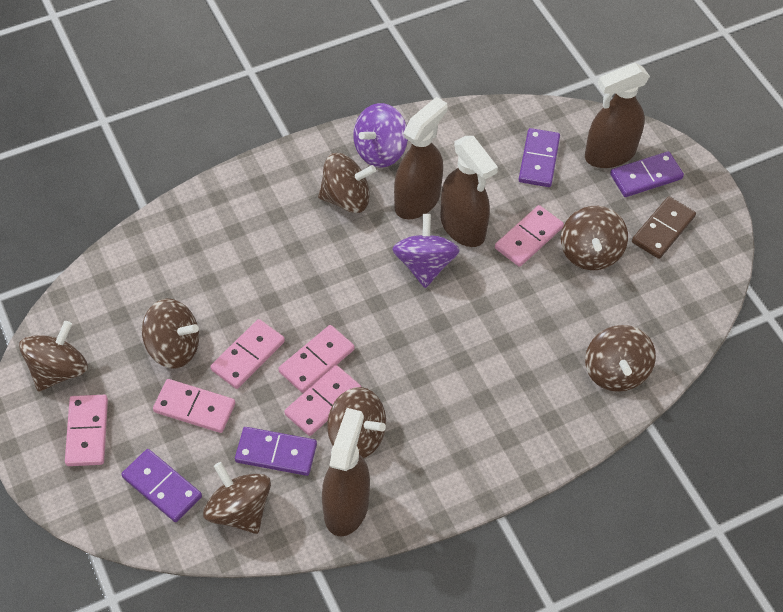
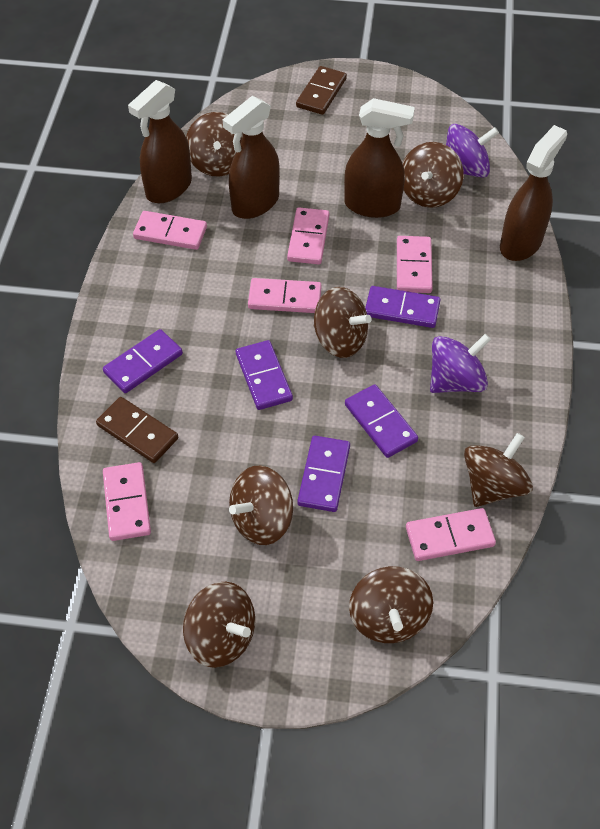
brown domino: [632,196,696,259] = 1 -> [96,397,178,463] [296,66,347,115] = 2
purple domino: [121,449,202,522] [235,427,317,476] [518,128,560,187] [610,151,684,197] = 4 -> [103,329,183,393] [236,340,293,410] [297,436,350,512] [345,384,418,458] [365,286,440,328] = 5

